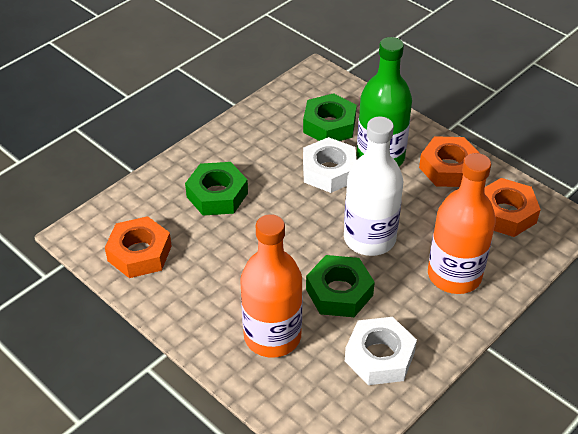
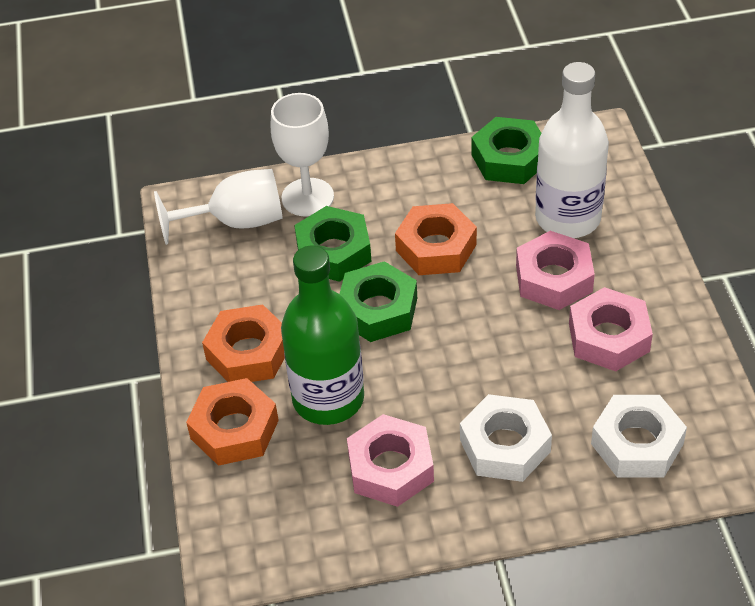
orange bottle: [240,214,303,358] [428,153,496,294] = 2 -> none = 0
pink nut: none = 0 -> [347,414,434,507] [516,231,595,310] [569,287,653,371] = 3
white goblet: none = 0 -> [154,169,283,245] [271,93,334,217] = 2

